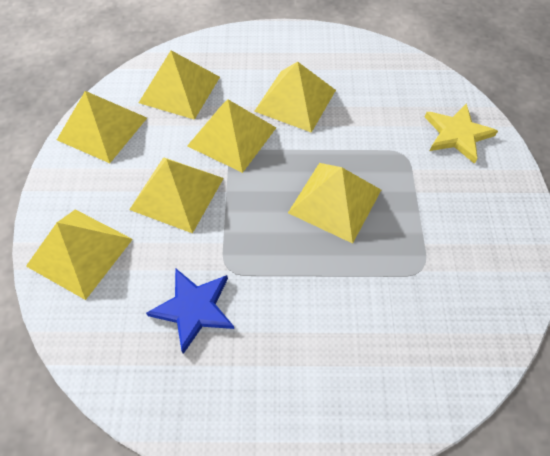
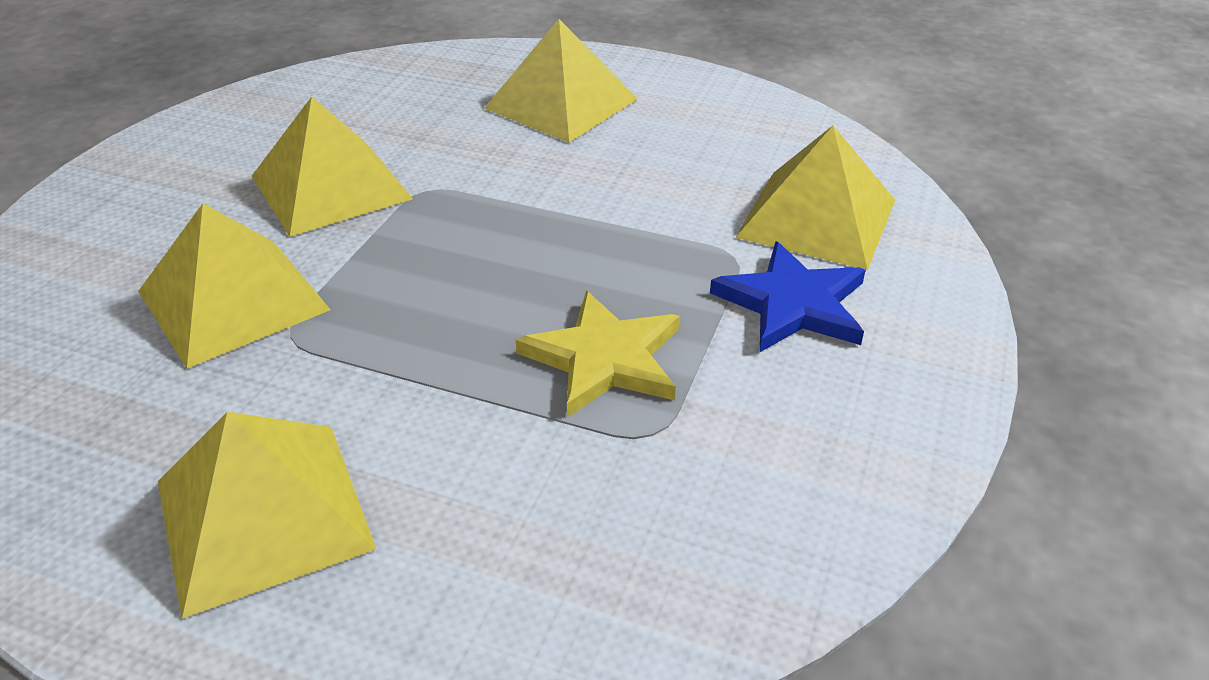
yellow pyramid: [26,210,133,300] [57,91,147,163] [129,157,224,233] [139,50,220,120] [187,99,276,173] [254,61,336,133] [288,163,381,244] = 7 -> [138,203,331,369] [158,412,376,619] [252,96,413,237] [484,19,638,143] [735,126,895,270] = 5

